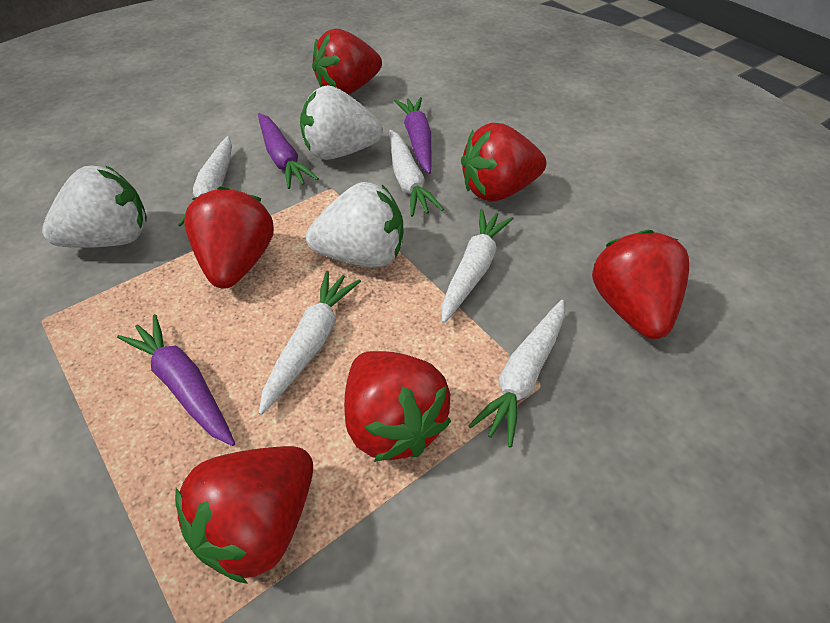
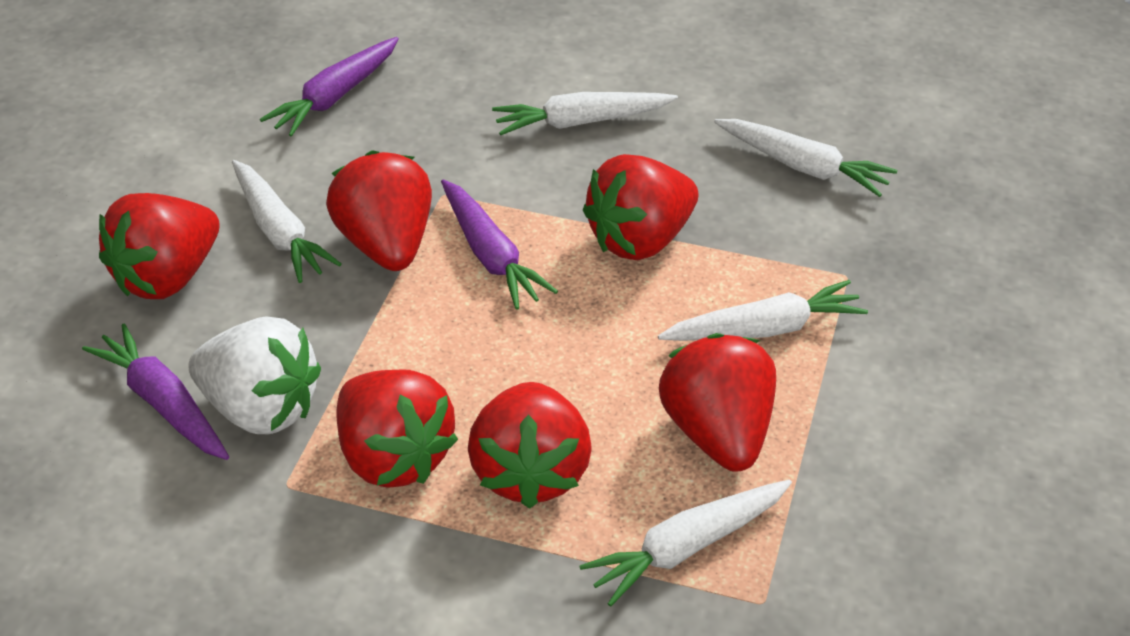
white strawberry: [42,165,147,248] [300,85,383,160] [306,182,403,267] = 3 -> [188,316,321,434] = 1

